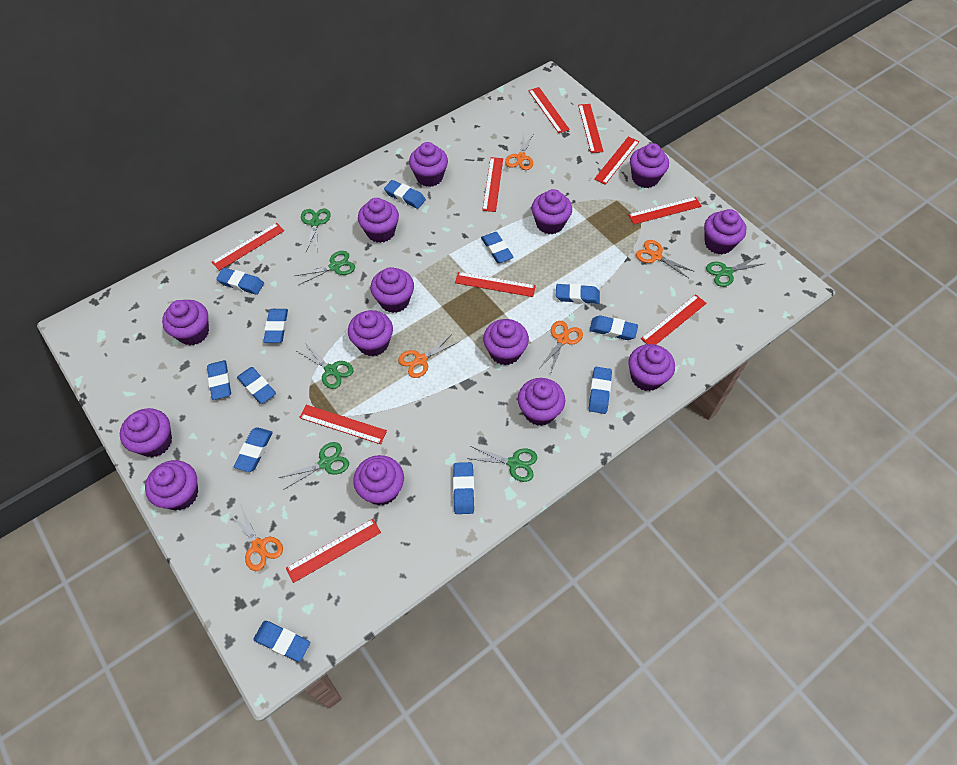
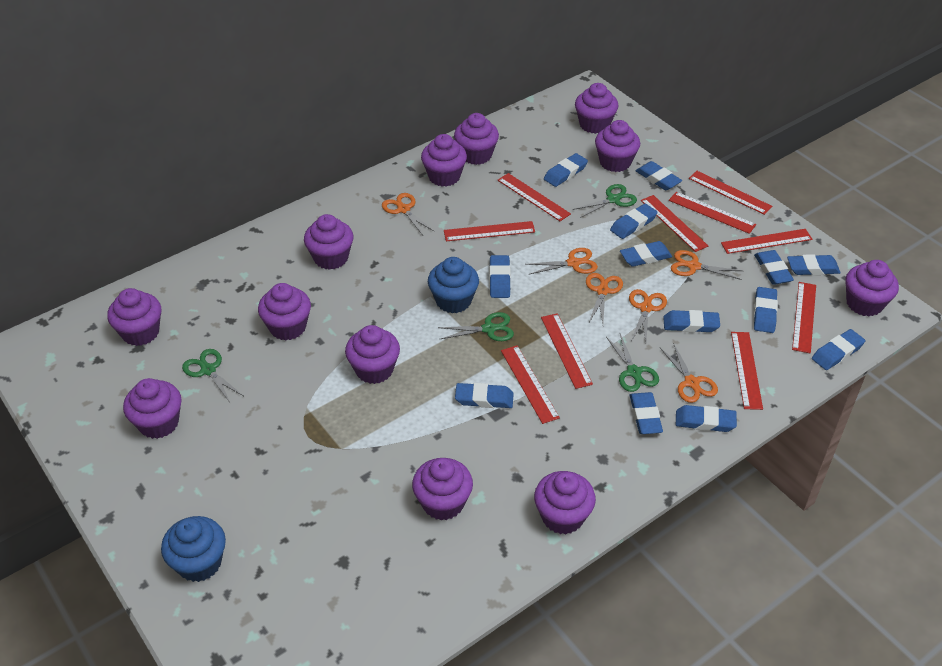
blue cupcake: none = 0 -> [161,516,226,582] [428,257,479,313] = 2
blue eraser: [207,360,231,400] [216,268,264,295] [234,427,273,472] [237,367,276,404] [253,621,310,662] [263,309,288,343] [384,180,426,209] [453,462,474,514] [481,232,514,263] [556,284,600,304] [589,315,638,340] [589,367,612,414] = 12 -> [455,383,514,408] [489,255,511,298] [544,153,588,187] [610,204,658,239] [620,241,672,267] [630,392,663,434] [636,161,682,190] [663,310,720,332] [676,405,737,432] [754,250,794,285] [754,287,778,333] [787,254,841,275] [812,329,865,370] = 13
green scissors: [279,442,349,490] [295,251,355,285] [295,344,354,389] [301,209,331,253] [467,446,537,482] [706,256,763,287] = 6 -> [182,349,243,404] [438,312,514,341] [572,184,637,218] [606,334,659,392] = 4
orange scissors: [230,504,283,571] [398,333,460,378] [505,133,534,170] [540,321,583,374] [636,240,695,278] = 5 -> [382,193,435,235] [525,248,598,275] [586,273,623,323] [629,289,667,342] [660,343,718,403] [671,250,742,280] = 6
purple cupcake: [120,408,172,457] [145,460,198,511] [162,300,209,346] [348,310,393,356] [353,455,404,505] [358,198,399,243] [371,267,414,313] [409,142,448,187] [483,319,529,365] [518,378,565,426] [532,189,572,234] [628,344,675,391] [630,143,669,188] [704,209,746,254] = 14 -> [107,288,161,346] [123,378,181,439] [258,283,311,340] [304,214,353,270] [345,325,400,384] [412,458,473,520] [421,134,467,187] [454,113,499,165] [534,471,596,534] [575,83,618,134] [595,120,640,172] [846,260,899,317] = 12

